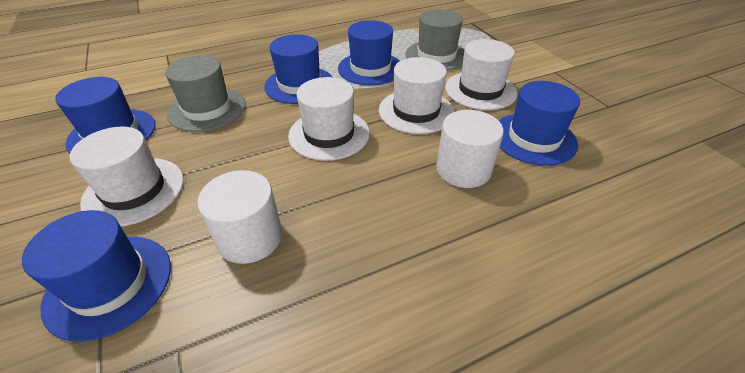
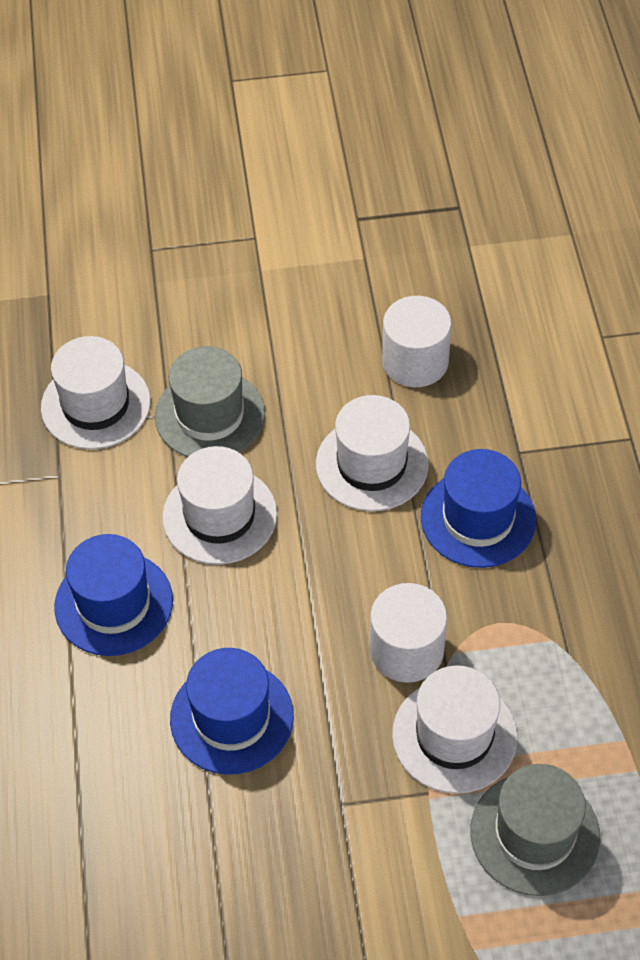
blue hat: [22,210,171,342] [55,77,155,153] [264,34,332,104] [338,20,400,85] [499,81,580,166] = 5 -> [55,534,173,656] [170,648,294,775] [421,449,536,568] = 3

